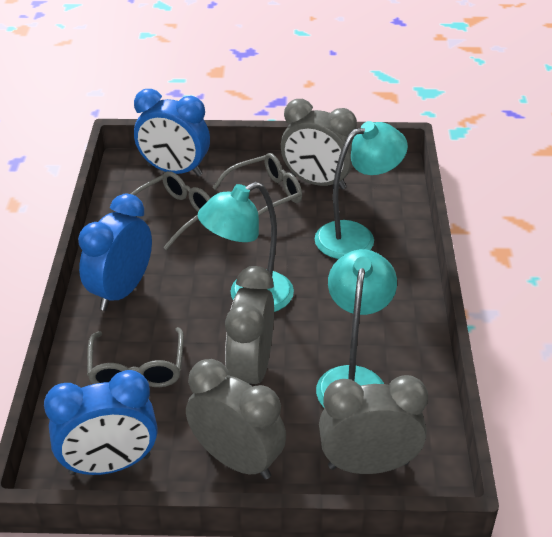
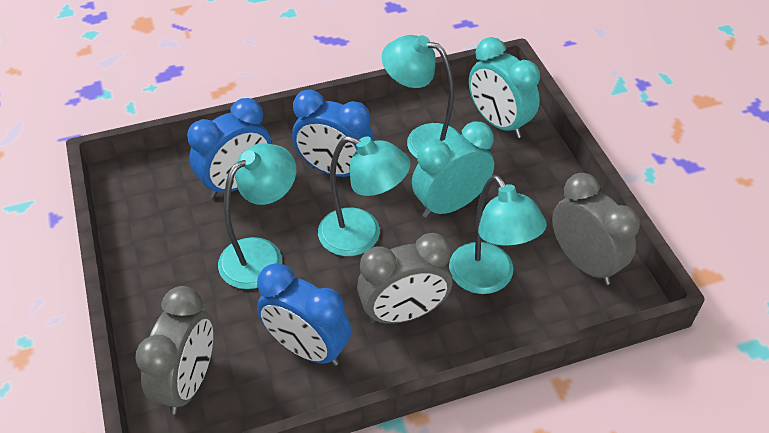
grey clock: [186,359,286,479] [225,266,274,385] [281,99,357,189] [319,375,428,474] = 4 -> [136,286,213,414] [357,233,452,324] [552,173,640,285] = 3
grey glasses: [87,327,184,387] [131,171,210,250] [212,153,302,216] = 3 -> none = 0
turquoise clock: none = 0 -> [412,121,494,218] [469,37,540,138] = 2
turquoise lamp: [198,182,294,312] [315,121,408,259] [316,249,397,408] = 3 -> [218,144,296,289] [318,136,411,256] [382,35,460,158] [449,175,547,294] = 4

